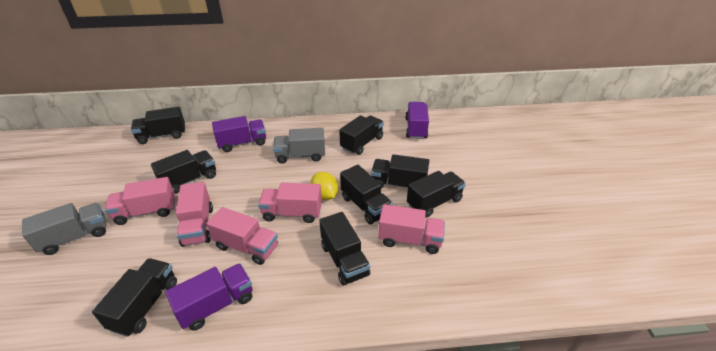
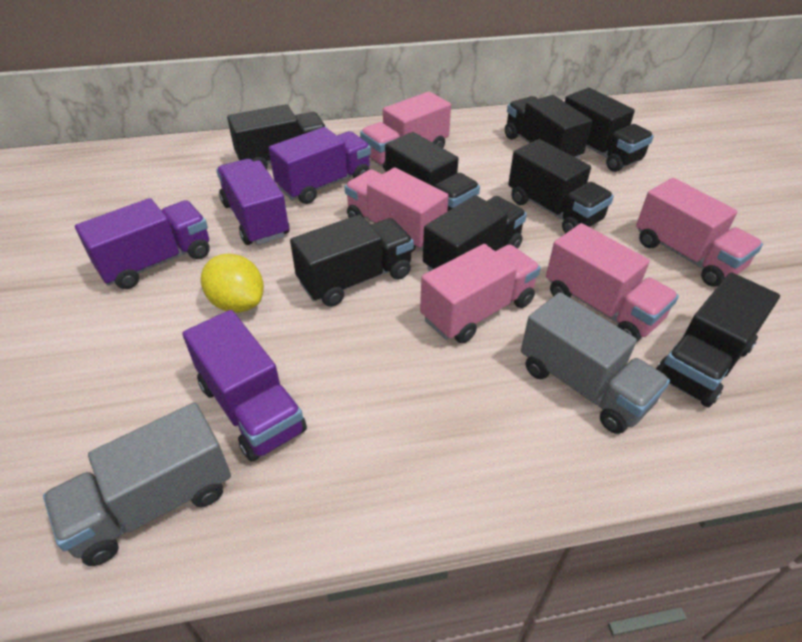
purple truck: [165,263,252,331] [212,116,266,152] [405,102,429,139] = 3 -> [75,198,210,289] [182,310,307,462] [216,159,289,245] [269,127,371,204] = 4

